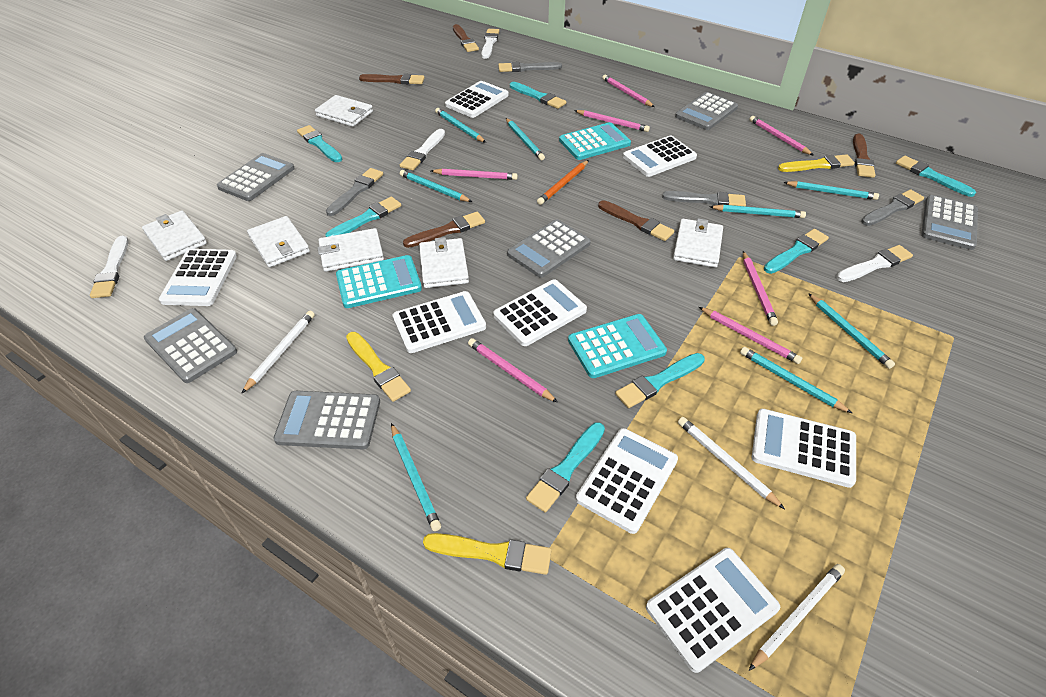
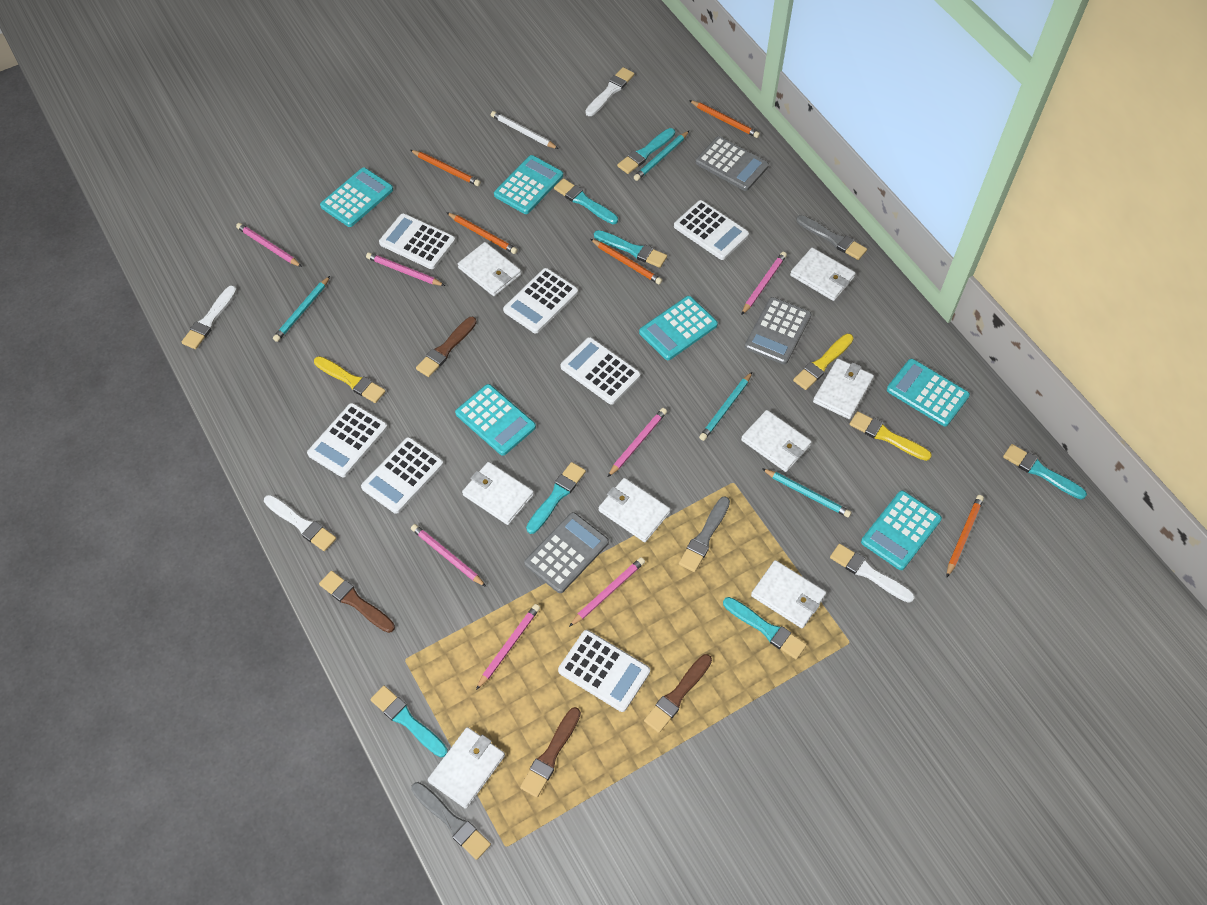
brown brush: [359,73,425,84] [403,212,485,248] [453,24,479,52] [598,200,674,241] [853,133,876,178] = 5 -> [319,571,395,633] [416,317,477,377] [520,707,581,797] [644,654,712,733] = 4
grey brush: [326,168,383,216] [498,61,562,72] [662,191,746,206] [861,189,924,226] = 4 -> [411,782,491,860] [679,496,730,572] [796,215,867,260] = 3
grey calculator: [144,308,237,383] [217,153,295,201] [273,391,380,449] [507,219,591,278] [675,92,738,130] [921,195,978,250] = 6 -> [524,512,609,593] [696,136,769,191] [744,297,811,364] = 3
orange pencil: [537,160,589,205] = 1 -> [410,150,481,186] [446,212,518,254] [590,239,662,285] [689,100,760,138] [946,495,984,578] = 5
turquoise calculator: [336,255,422,308] [559,122,631,160] [568,314,667,378] = 3 -> [320,167,393,227] [455,384,536,456] [494,155,563,214] [639,296,718,360] [861,491,942,570] [887,359,970,427] = 6
turquoise pencil: [391,423,441,531] [400,170,472,202] [435,108,486,143] [506,118,545,160] [710,205,806,218] [740,347,852,413] [783,181,879,200] [808,293,895,369] = 8 -> [273,276,330,342] [634,131,689,181] [699,372,752,441] [762,468,851,518] = 4
white calculator: [159,249,237,306] [392,291,486,353] [445,81,509,118] [493,279,587,346] [576,428,678,534] [623,136,697,177] [646,548,780,673] [752,409,856,488] = 8 -> [307,403,388,477] [361,437,444,514] [379,213,455,269] [503,268,578,333] [558,630,650,712] [561,337,641,405] [674,200,749,260] = 7
white pencil: [241,311,315,394] [678,417,785,509] [749,564,845,671] = 3 -> [491,111,558,149] = 1
white wallet: [142,211,207,261] [247,216,310,267] [315,95,373,127] [318,228,384,272] [419,237,469,288] [673,218,723,268] = 6 -> [428,727,505,809] [458,242,521,296] [462,462,534,525] [599,478,671,542] [741,410,812,472] [751,560,826,628] [790,247,856,301] [813,359,874,419] = 8

